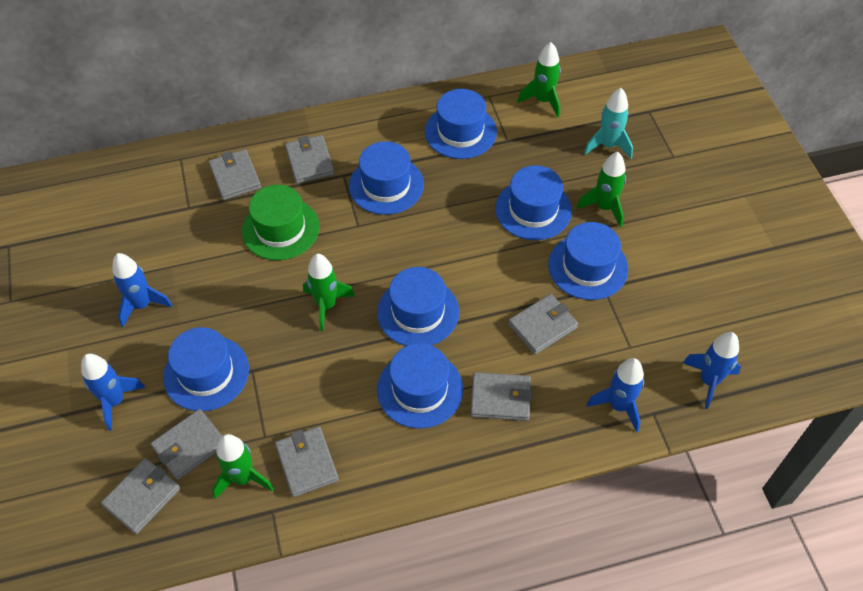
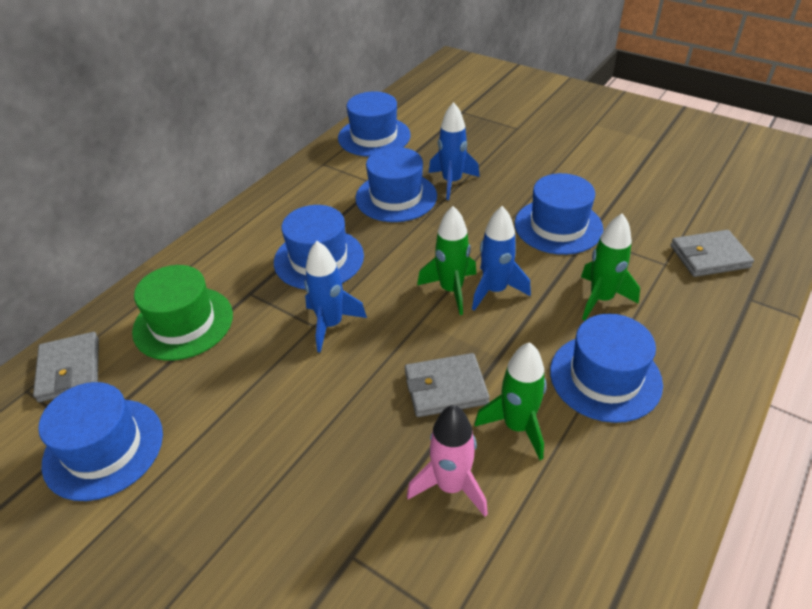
blue hat: [163,327,249,411] [349,141,424,215] [377,267,459,346] [377,343,463,428] [425,89,497,159] [495,166,572,240] [548,222,628,300] = 7 -> [38,382,163,501] [274,205,364,290] [338,91,411,157] [355,147,437,222] [515,173,604,255] [550,314,663,423] = 6
blue rocket: [81,354,145,431] [112,253,172,327] [587,358,644,432] [683,332,741,409] = 4 -> [304,241,367,353] [429,102,480,200] [472,206,531,311] = 3
green rocket: [212,434,274,499] [303,254,355,331] [518,42,561,117] [577,152,626,228] = 4 -> [417,206,476,315] [474,342,547,460] [581,213,640,321] = 3
grey wallet: [101,458,180,534] [151,409,222,480] [208,149,261,200] [275,427,339,497] [285,135,335,184] [470,372,532,421] [508,294,578,355] = 7 -> [33,332,99,402] [405,353,490,417] [671,230,754,277] = 3
pink rocket: none = 0 -> [407,405,488,517] = 1
turquoise rocket: [584,88,633,158] = 1 -> none = 0

